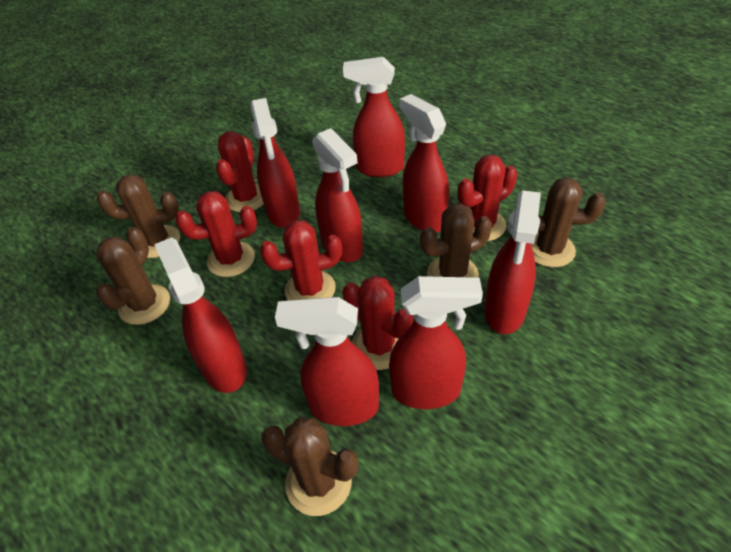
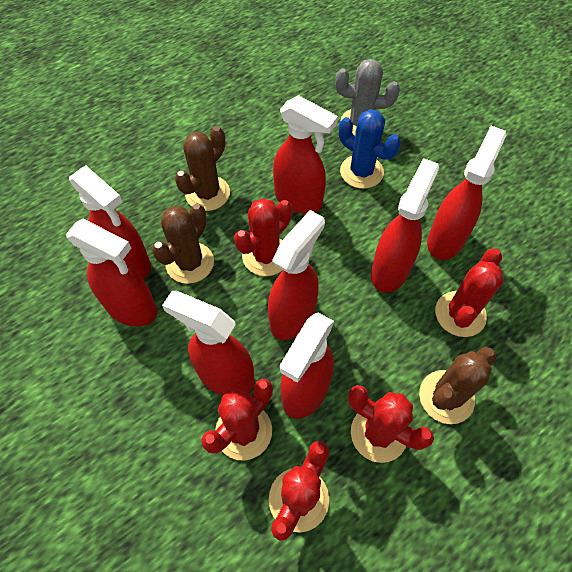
blue cactus: none = 0 -> [339,109,401,189] = 1
brown cactus: [96,174,180,258] [96,227,170,325] [261,418,359,516] [420,203,492,278] [531,178,606,267] = 5 -> [152,204,214,284] [175,126,230,211] [419,347,497,424] = 3
grey cactus: none = 0 -> [335,59,400,136] = 1

